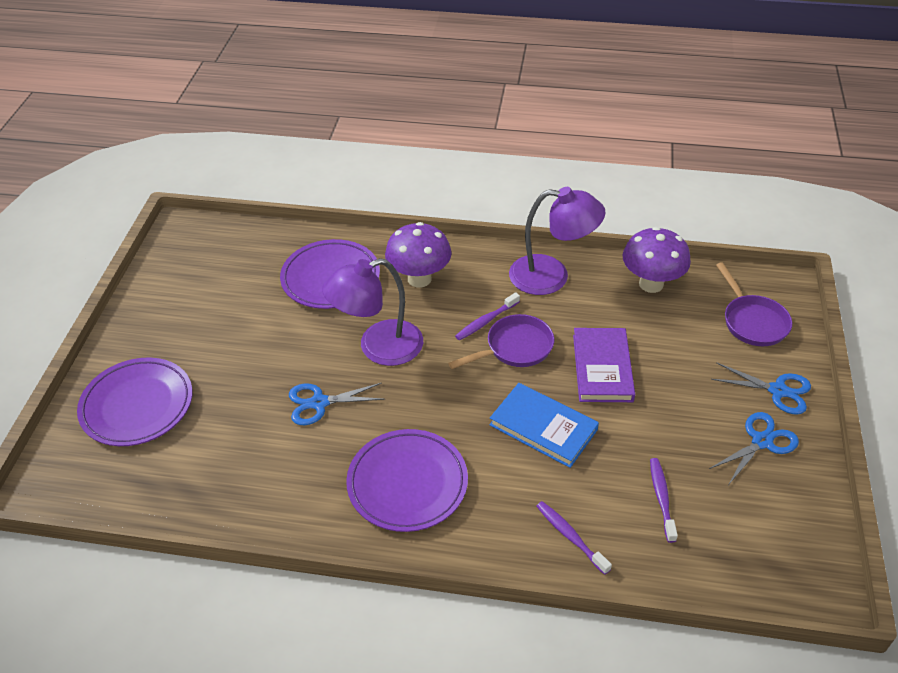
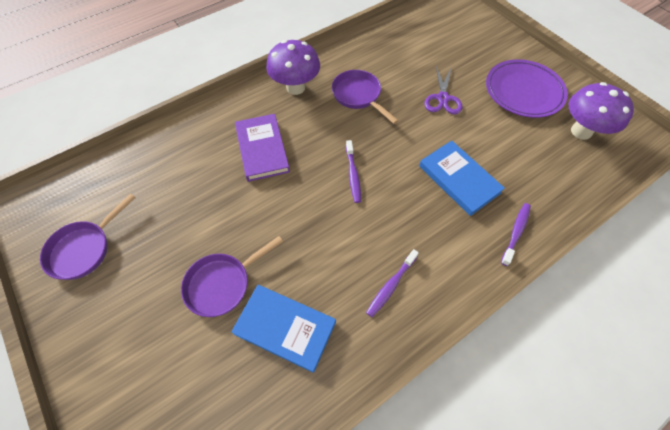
blue book: [490,383,599,468] = 1 -> [231,285,336,373] [419,140,505,216] = 2
blue scissors: [289,383,385,425] [709,412,799,484] [711,362,811,415] = 3 -> none = 0
purple lamp: [322,258,423,366] [509,187,606,295] = 2 -> none = 0
purple pan: [448,314,554,369] [716,262,792,346] = 2 -> [40,193,136,280] [181,236,283,317] [332,70,399,124] = 3
purple plate: [77,358,193,446] [280,239,380,309] [346,429,468,532] = 3 -> [486,59,568,118] = 1
purple scissors: none = 0 -> [425,66,462,114] = 1

